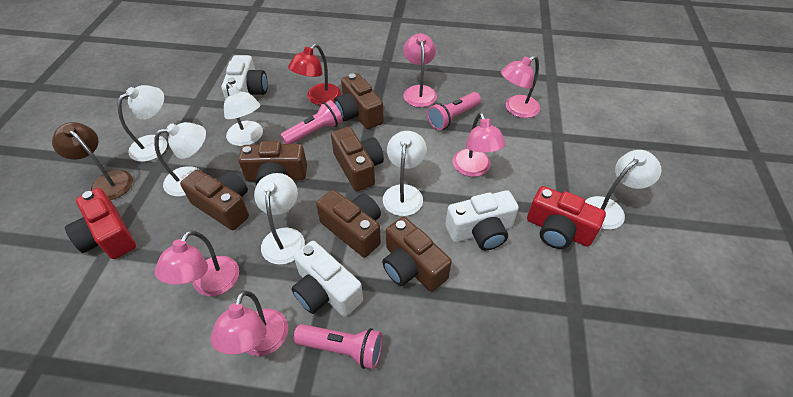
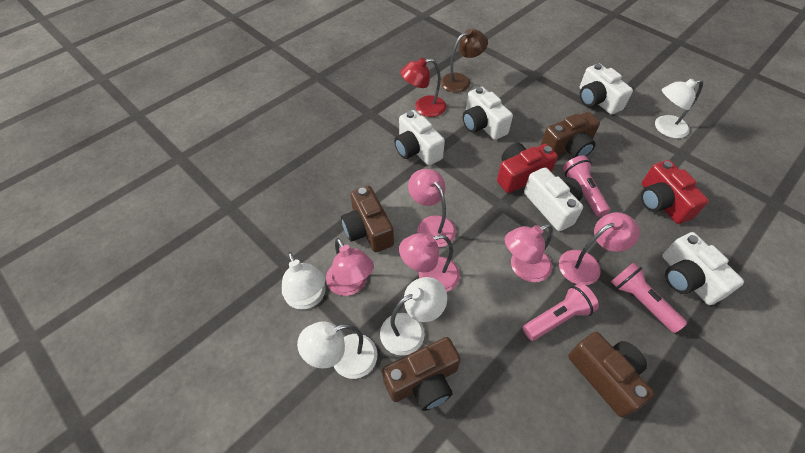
brown camera: [180,169,249,230] [238,141,307,186] [316,190,381,257] [331,127,384,191] [334,73,384,129] [382,217,452,292] = 6 -> [341,186,394,252] [382,337,461,411] [541,112,600,158] [568,332,654,417] = 4
white camera: [222,55,268,100] [291,241,363,317] [446,190,519,250] = 3 -> [394,110,445,166] [463,87,513,140] [524,167,583,231] [580,63,633,114] [662,232,744,305] = 5
white lamp: [117,85,167,162] [154,122,206,196] [224,83,263,146] [254,173,305,265] [383,131,427,216] [585,150,661,230] = 6 -> [282,252,326,310] [297,321,377,379] [380,277,447,356] [655,78,703,138] = 4

